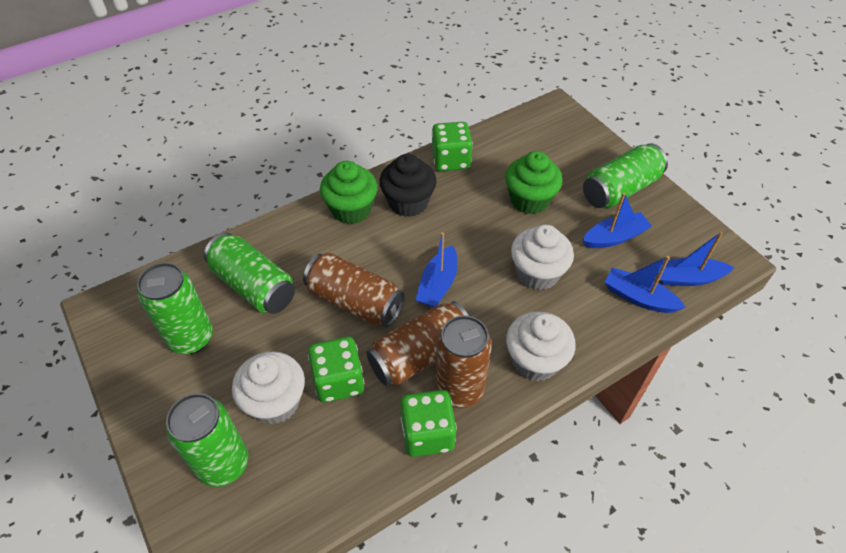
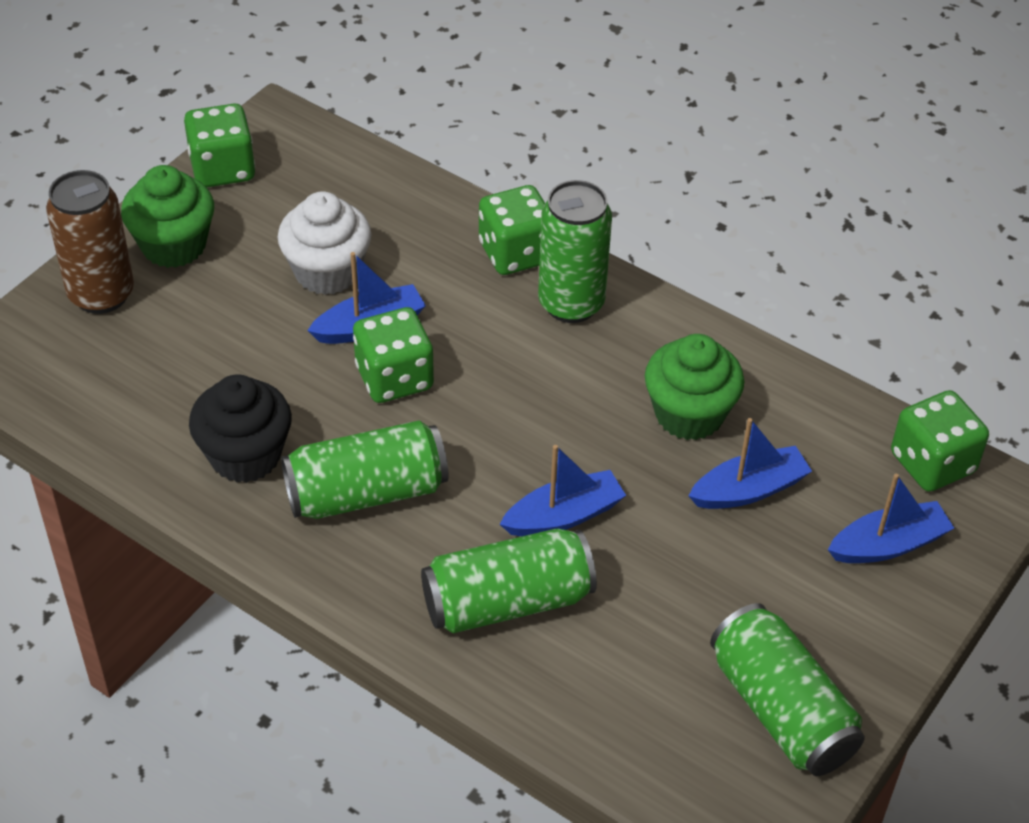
brown can: [303,253,405,327] [367,301,469,386] [435,315,492,408] = 3 -> [46,170,134,314] = 1
green dice: [308,337,364,403] [400,390,457,457] [432,122,473,171] = 3 -> [184,104,255,187] [353,307,434,403] [479,185,545,275] [891,390,989,492] = 4
white cupcake: [232,351,305,425] [506,311,576,381] [511,225,574,290] = 3 -> [278,191,371,295] = 1

